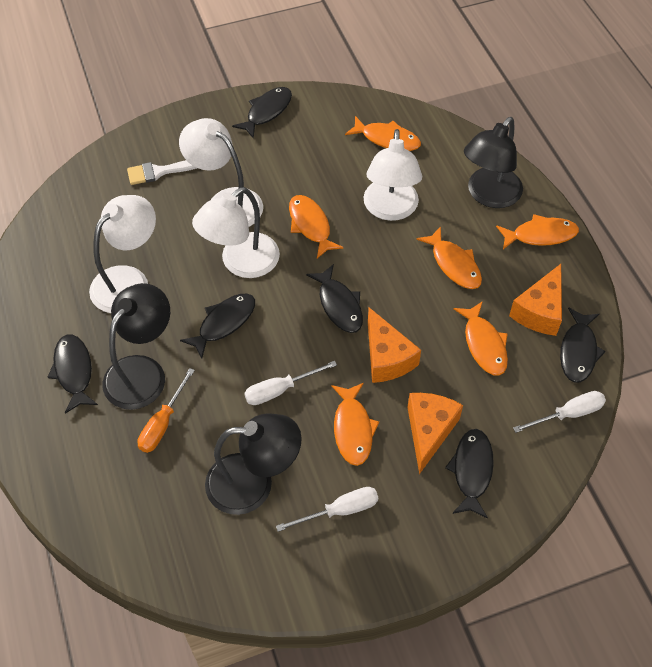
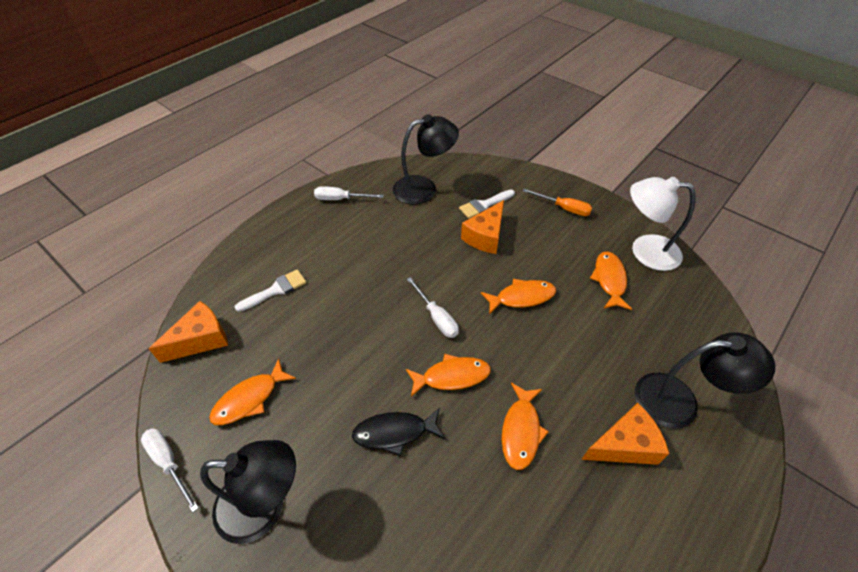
black fish: [47,334,98,413] [180,294,255,359] [232,87,292,139] [306,264,363,333] [445,429,494,519] [560,307,606,383] = 6 -> [352,408,445,456] = 1
orange fish: [289,195,344,258] [331,383,379,466] [345,116,421,151] [417,226,482,289] [454,301,508,376] [496,214,579,249] = 6 -> [209,359,296,425] [406,354,491,397] [481,279,556,314] [502,383,549,470] [590,251,632,310] = 5
white brush: [127,160,197,185] = 1 -> [234,269,307,312] [459,190,515,219] = 2
white lamp: [89,195,156,313] [179,118,263,227] [192,187,280,278] [363,129,422,221] = 4 -> [630,177,696,271] = 1

